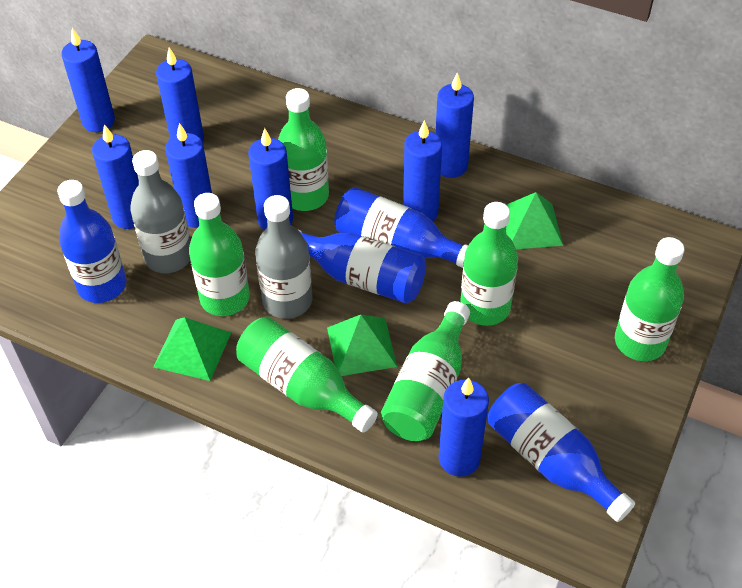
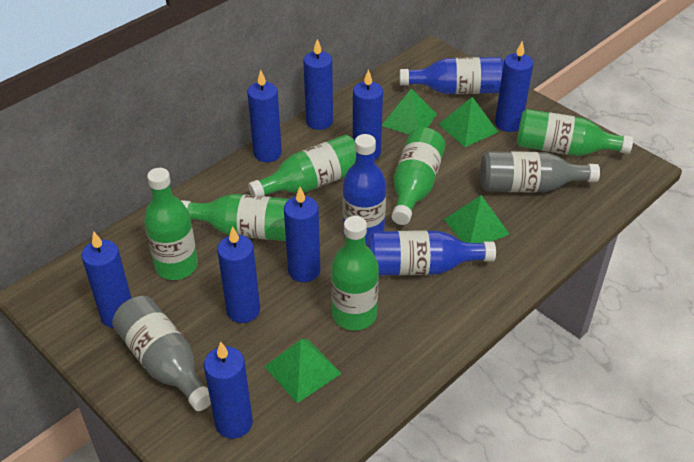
blue bottle: [57,180,127,303] [297,229,426,304] [334,187,469,268] [488,383,635,522] = 4 -> [342,134,386,245] [368,230,496,275] [400,57,504,94] = 3
green pyramid: [153,317,232,381] [327,315,397,376] [506,192,563,249] = 3 -> [264,339,342,403] [382,89,437,134] [439,97,498,147] [444,195,510,243] = 4

